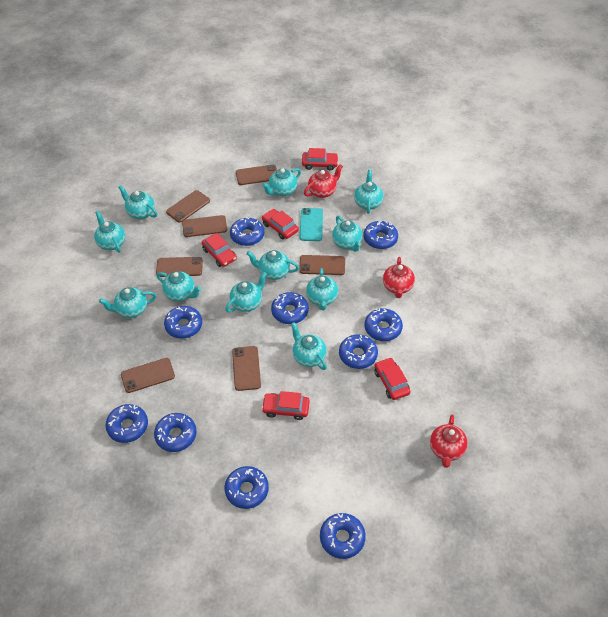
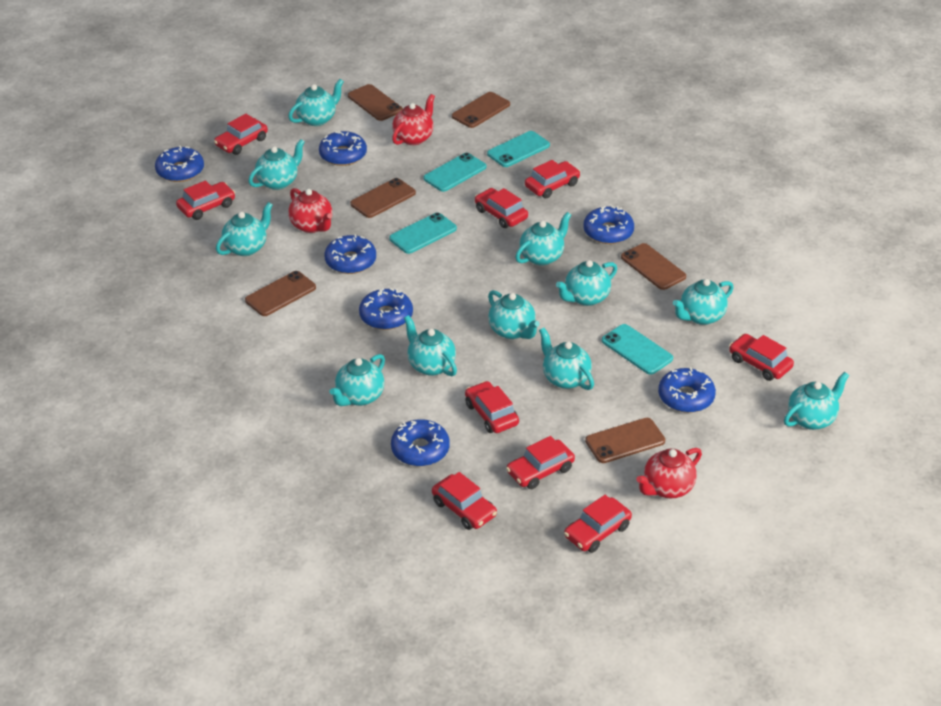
blue donut: [105,404,148,443] [154,413,197,452] [164,306,202,339] [225,466,269,509] [230,217,264,246] [271,292,309,324] [320,513,366,559] [339,334,378,369] [363,221,398,249] [364,308,403,341] = 10 -> [155,146,204,182] [319,131,367,166] [324,234,376,274] [359,288,413,330] [391,419,450,466] [584,206,634,244] [658,367,716,413] = 7
brown phone: [121,358,175,393] [156,257,203,277] [166,190,210,222] [182,215,227,237] [232,346,261,391] [236,165,277,185] [299,255,345,275] = 7 -> [245,271,316,316] [348,84,403,121] [350,178,416,218] [452,92,510,128] [585,418,665,463] [621,243,686,290] = 6
red car: [202,233,237,267] [261,391,310,420] [262,209,299,239] [302,148,339,171] [374,357,410,400] = 5 -> [176,181,235,220] [214,114,268,155] [432,472,497,530] [465,381,519,433] [475,188,528,228] [506,436,575,489] [525,160,580,198] [564,495,632,553] [729,334,794,381] = 9
turquoise phone: [300,208,323,241] = 1 -> [389,212,457,254] [423,153,486,192] [487,131,550,167] [602,324,673,375] = 4

